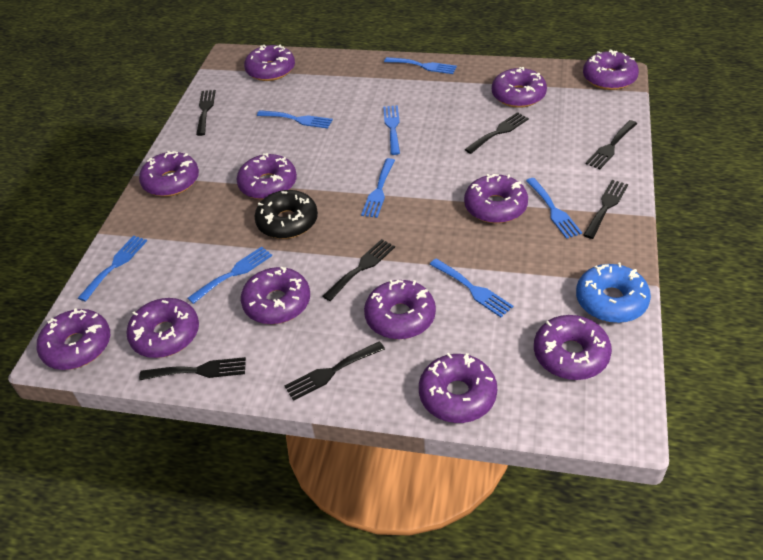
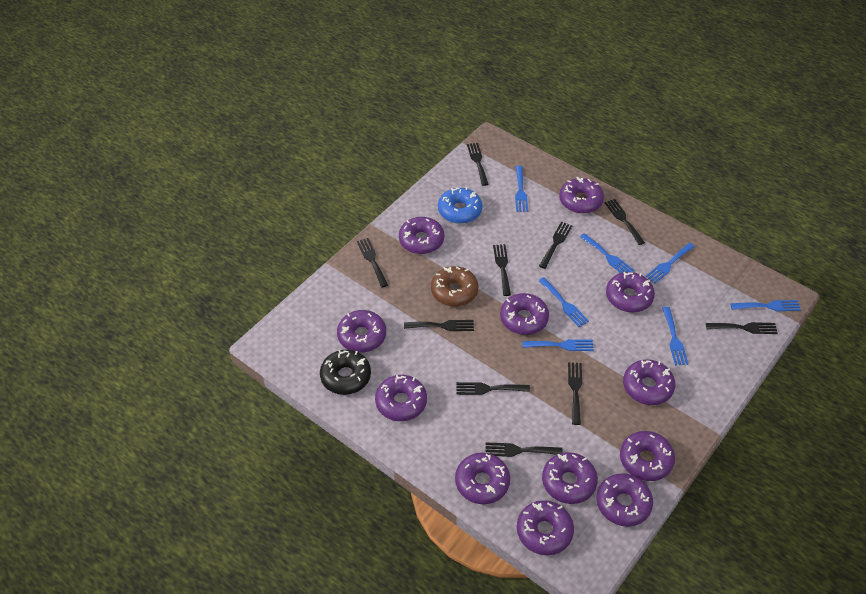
black fork: [139,357,246,380] [196,90,216,136] [284,341,385,401] [323,239,395,301] [464,112,529,154] [583,180,628,239] [586,120,637,169] = 7 -> [357,238,388,287] [404,320,474,331] [456,382,530,395] [467,143,489,186] [486,442,563,457] [493,244,511,296] [539,222,572,269] [568,362,582,425] [605,199,645,245] [706,322,778,334] = 10
blue fork: [78,235,147,302] [188,246,272,304] [257,110,333,129] [361,158,395,218] [383,105,400,155] [384,57,457,74] [429,258,513,317] [526,178,582,239] = 8 -> [515,166,528,212] [522,339,594,351] [538,277,589,327] [580,233,634,273] [645,243,695,283] [662,307,689,365] [730,300,801,311] = 7
brown donut: none = 0 -> [431,266,478,307] = 1

